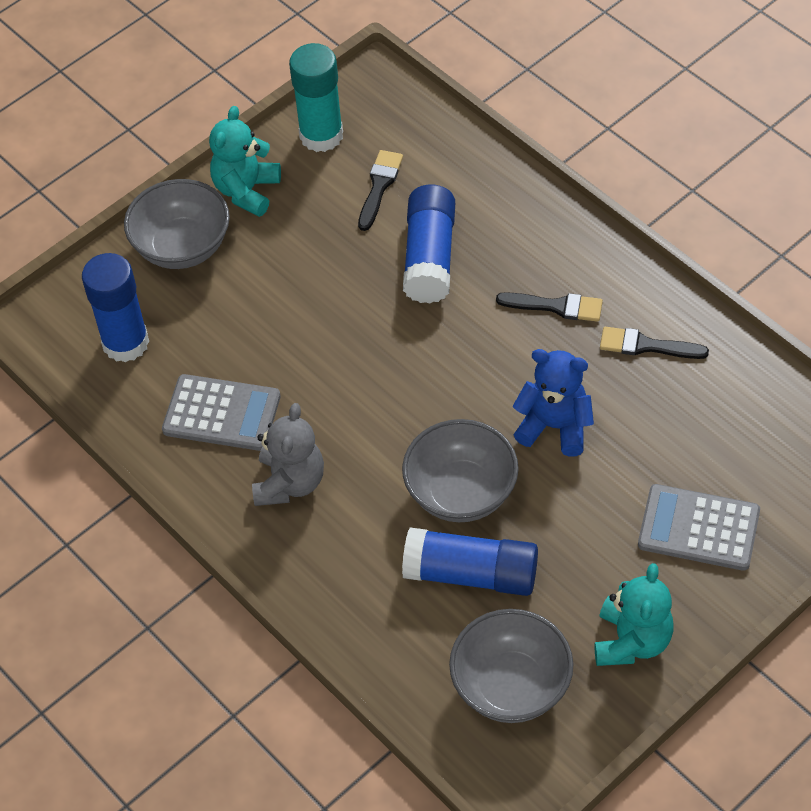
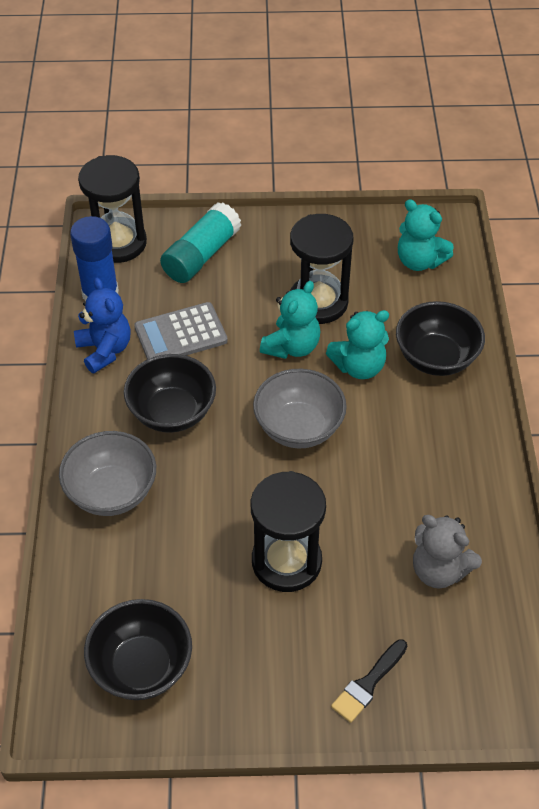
black bowl: none = 0 -> [84,599,192,700] [124,354,216,433] [396,301,485,376] = 3
black brush: [358,150,403,231] [496,292,603,322] [600,327,709,359] = 3 -> [331,639,407,723] = 1
black hourglass: none = 0 -> [78,155,147,263] [250,471,326,592] [290,214,354,324] = 3
blue glue stick: [82,253,149,362] [402,527,538,596] [403,185,455,303] = 3 -> [70,216,119,301] = 1
grey bowl: [124,179,230,269] [402,419,519,522] [449,609,574,723] = 3 -> [59,431,156,516] [253,369,347,448] = 2
grey calculator: [162,374,281,451] [638,484,760,571] = 2 -> [134,302,228,359] = 1
turquoise teddy bear: [209,106,281,217] [594,563,673,666] = 2 -> [260,281,320,359] [326,310,389,379] [398,199,453,271] = 3

